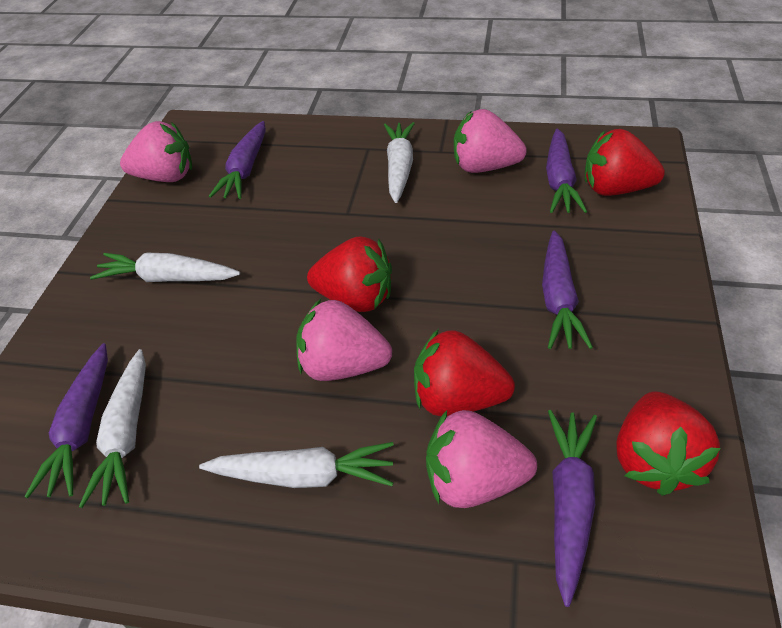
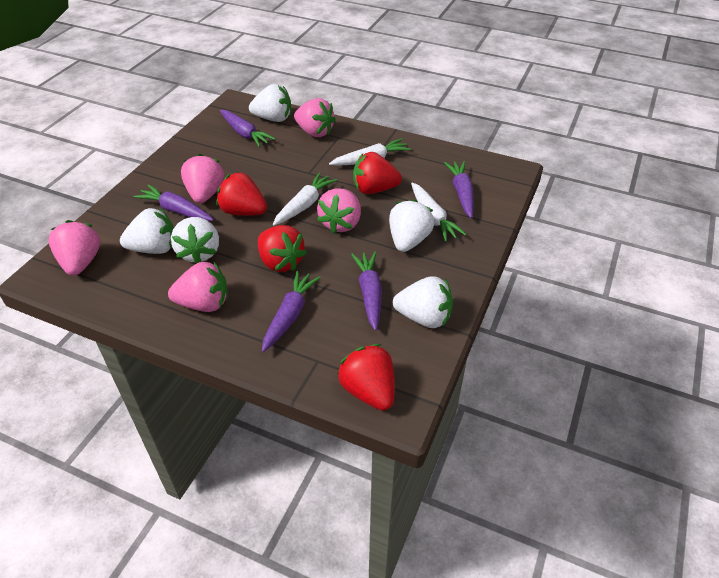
pink strawberry: [120,121,192,182] [296,299,392,381] [426,410,537,508] [454,109,527,173] = 4 -> [48,220,100,276] [168,262,228,312] [181,154,224,203] [294,98,336,137] [317,188,361,234] = 5
white carrot: [79,349,146,508] [90,253,240,282] [199,442,394,488] [384,122,415,203] = 4 -> [273,172,337,226] [329,138,411,166] [411,182,467,242] = 3
white strawberry: none = 0 -> [120,208,174,254] [171,217,219,264] [249,84,291,122] [389,199,435,252] [393,276,453,328] = 5

